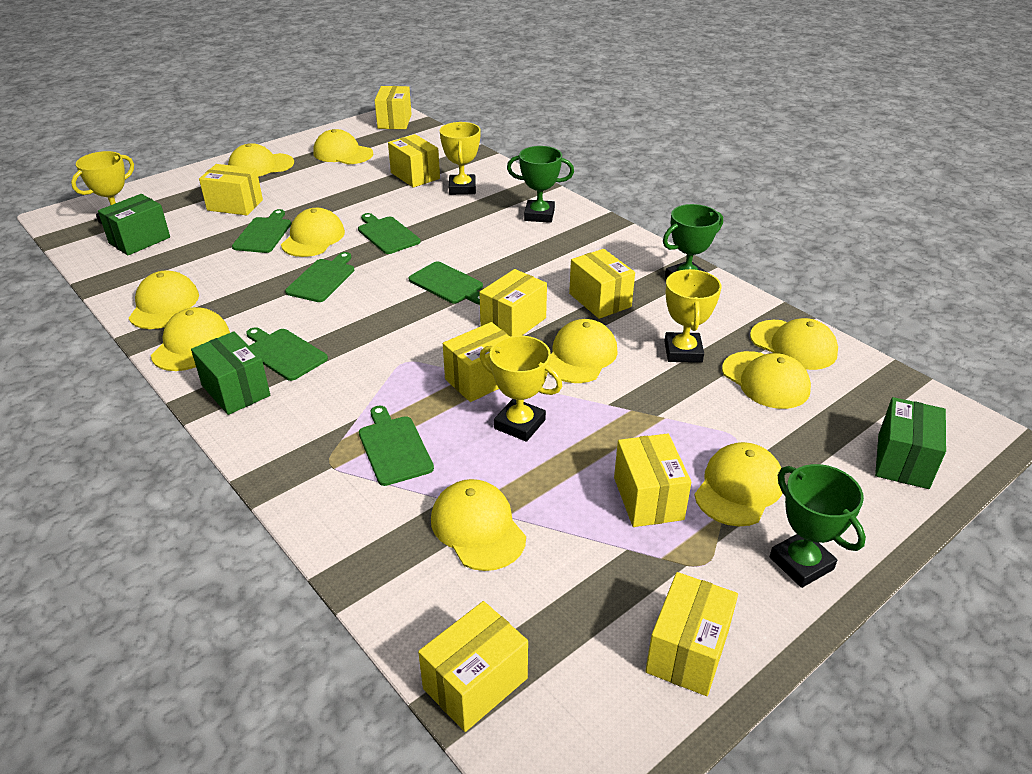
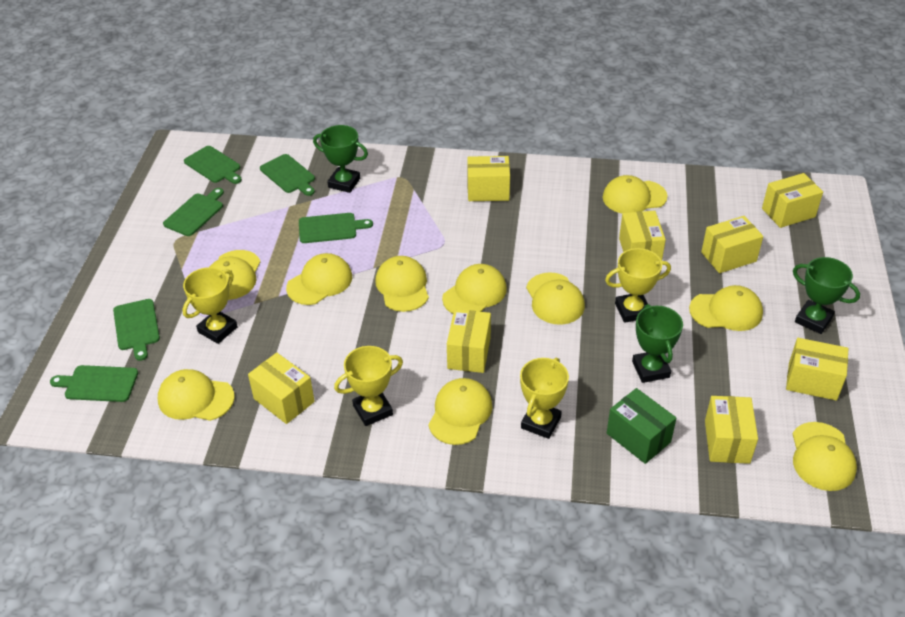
green box: [98,194,170,255] [191,332,270,415] [875,397,946,489] = 3 -> [607,388,676,464] = 1
yellow box: [199,164,263,215] [374,86,412,129] [388,134,440,187] [418,601,528,732] [443,322,510,402] [479,269,547,336] [569,249,635,319] [614,434,691,527] [645,572,738,696] = 9 -> [248,353,315,424] [447,309,491,373] [467,156,510,201] [619,211,666,261] [701,216,763,273] [705,396,758,464] [762,173,823,228] [786,338,848,401] = 8

